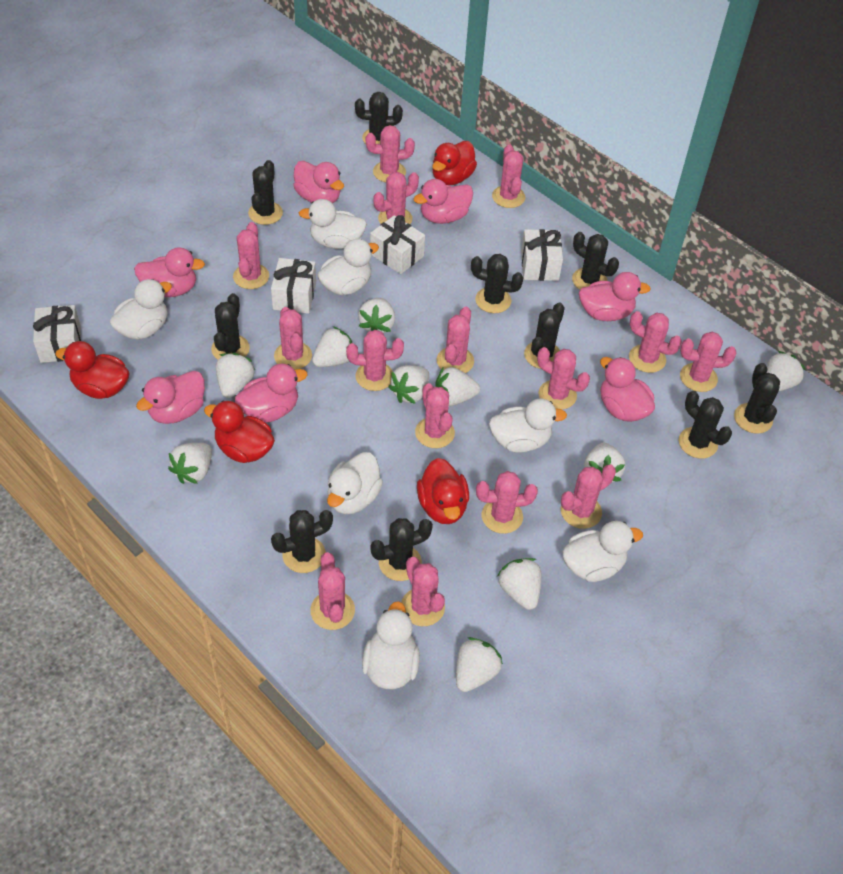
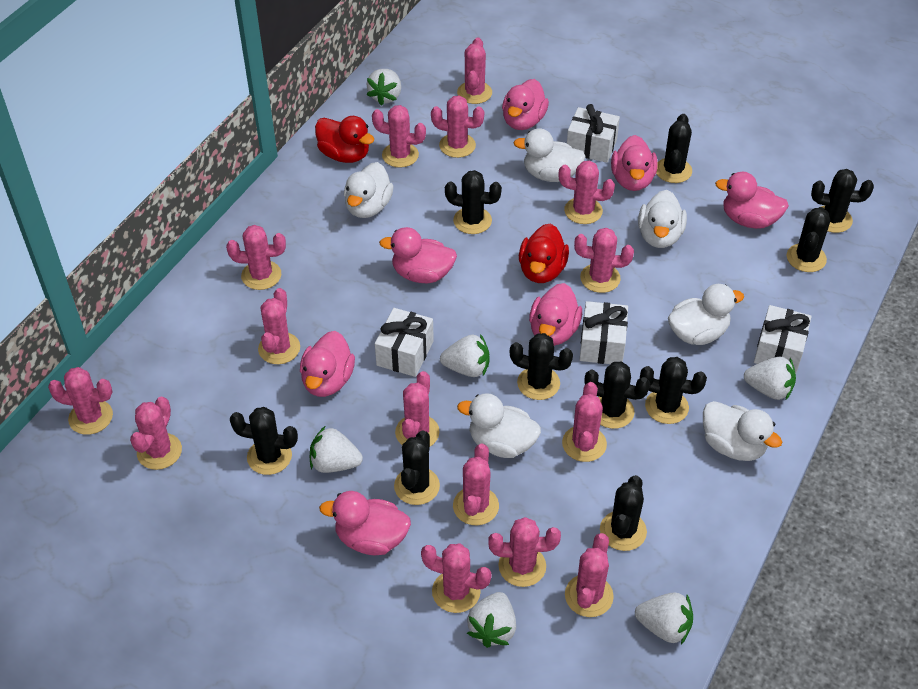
red duck: [55,341,129,399] [204,401,275,463] [417,458,469,524] [432,141,477,185] = 4 -> [315,116,375,163] [519,224,569,283] = 2
white duck: [110,279,172,340] [299,199,367,249] [317,239,379,295] [327,452,383,514] [362,601,420,689] [489,398,567,453] [562,521,643,582] = 7 -> [344,162,394,218] [457,393,541,458] [513,128,586,182] [638,190,687,248] [668,284,744,345] [703,401,782,461] = 6
white strawberry: [168,443,212,484] [216,353,255,398] [312,326,352,367] [358,298,395,333] [388,365,429,404] [436,367,480,406] [456,637,503,692] [497,558,541,610] [584,442,625,483] [767,351,806,392] = 10 -> [310,426,363,473] [367,69,401,106] [440,334,490,377] [467,592,516,648] [635,592,693,644] [744,357,796,400] = 6

